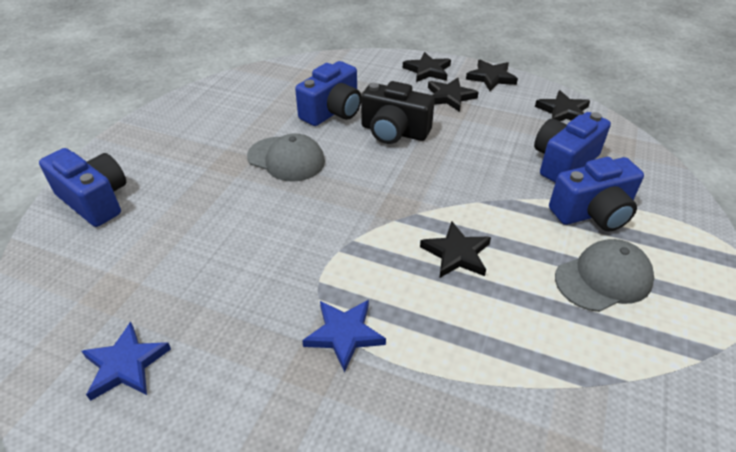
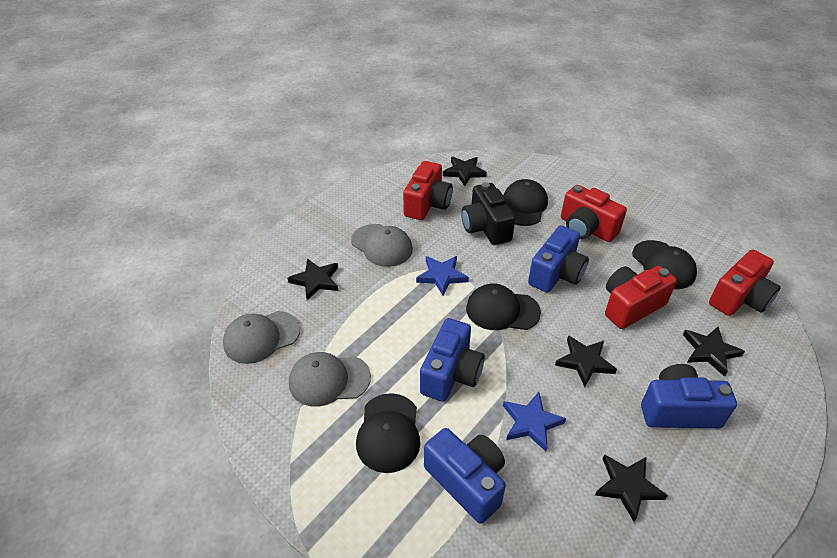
black cap: none = 0 -> [356,393,420,473] [466,283,541,330] [503,179,548,226] [632,240,697,289] = 4
grey cap: [247,133,325,182] [555,239,654,312] = 2 -> [223,311,300,364] [289,352,371,407] [351,224,413,267] = 3
red camera: none = 0 -> [403,161,453,220] [561,185,627,242] [605,266,677,329] [709,249,781,316] = 4

